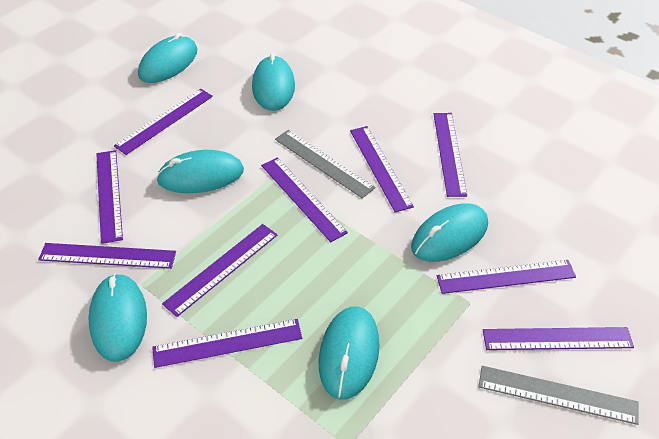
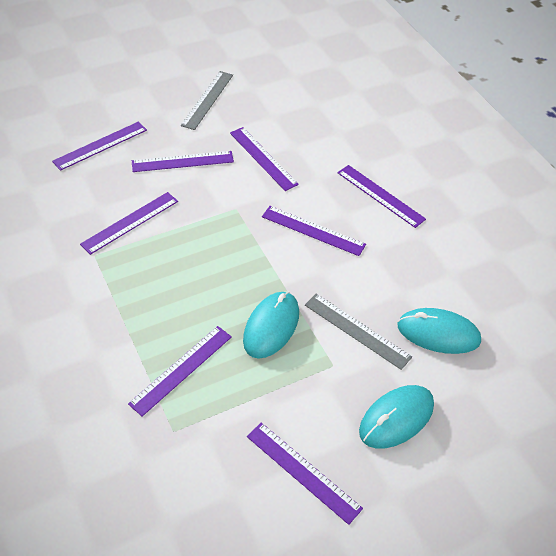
purple ruler: [38,243,176,269] [96,150,123,244] [114,88,213,155] [152,319,302,368] [162,224,278,317] [261,157,348,242] [350,126,414,212] [434,113,467,197] [437,260,576,294] [483,327,634,350] = 10 -> [52,122,147,171] [80,192,178,255] [128,326,232,416] [132,151,234,172] [230,127,299,191] [247,423,363,525] [262,206,366,256] [337,165,426,228] = 8
turquoise mouse: [88,273,147,362] [138,33,197,83] [156,150,244,193] [252,53,295,111] [319,306,380,400] [411,203,488,262] = 6 -> [243,292,299,359] [359,385,434,449] [397,308,481,354] = 3

